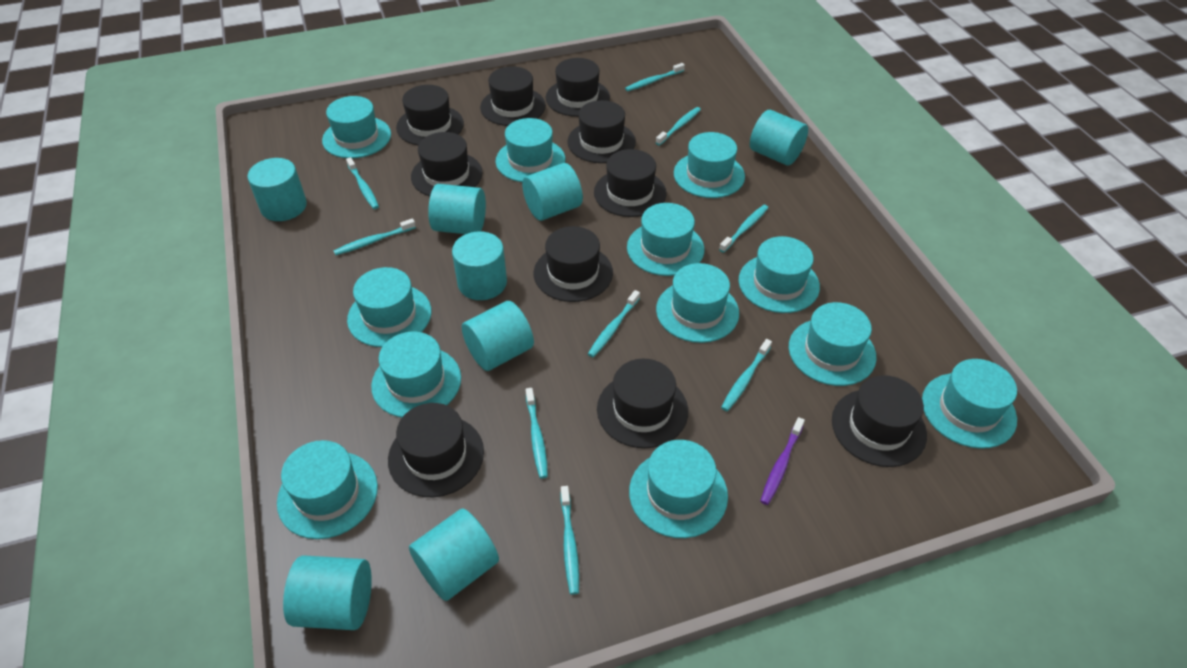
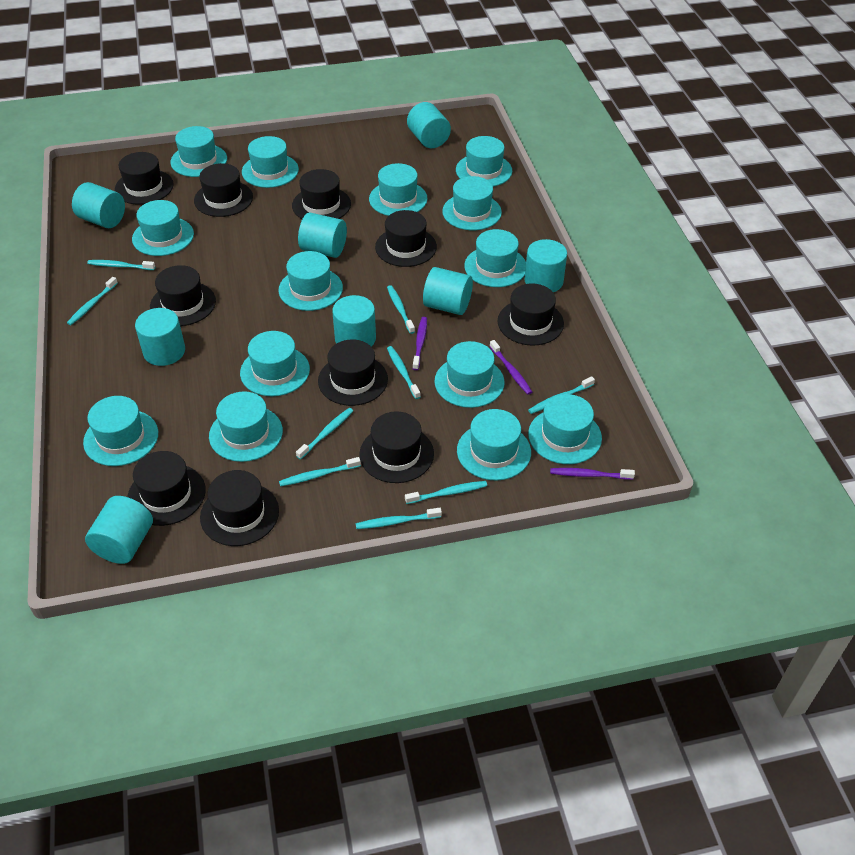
purple toothbrush: [760,417,805,505] = 1 -> [413,317,427,370] [489,340,532,395] [550,468,635,480] = 3
turquoise hat: [277,440,378,539] [322,96,391,158] [347,267,431,347] [371,332,461,418] [496,118,565,182] [627,203,704,276] [629,440,728,538] [656,263,739,343] [674,132,745,198] [739,236,820,313] [789,302,877,386] [922,359,1017,449] = 12 -> [83,396,158,466] [132,200,194,256] [170,126,227,177] [209,391,283,462] [240,331,310,396] [242,136,299,188] [279,251,343,311] [369,163,427,216] [434,341,504,408] [442,176,502,230] [456,136,512,187] [457,409,531,481] [464,229,526,287] [528,394,602,464] = 14

